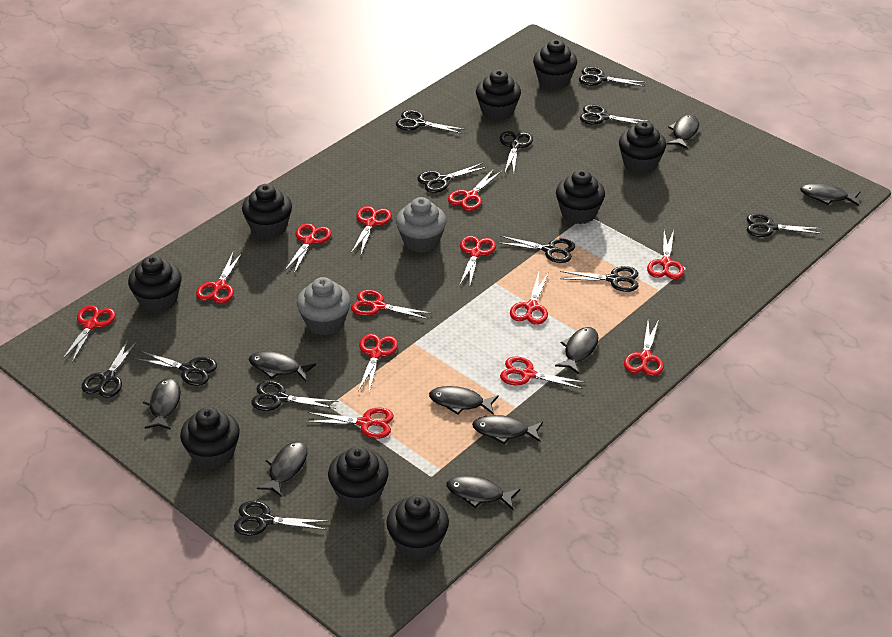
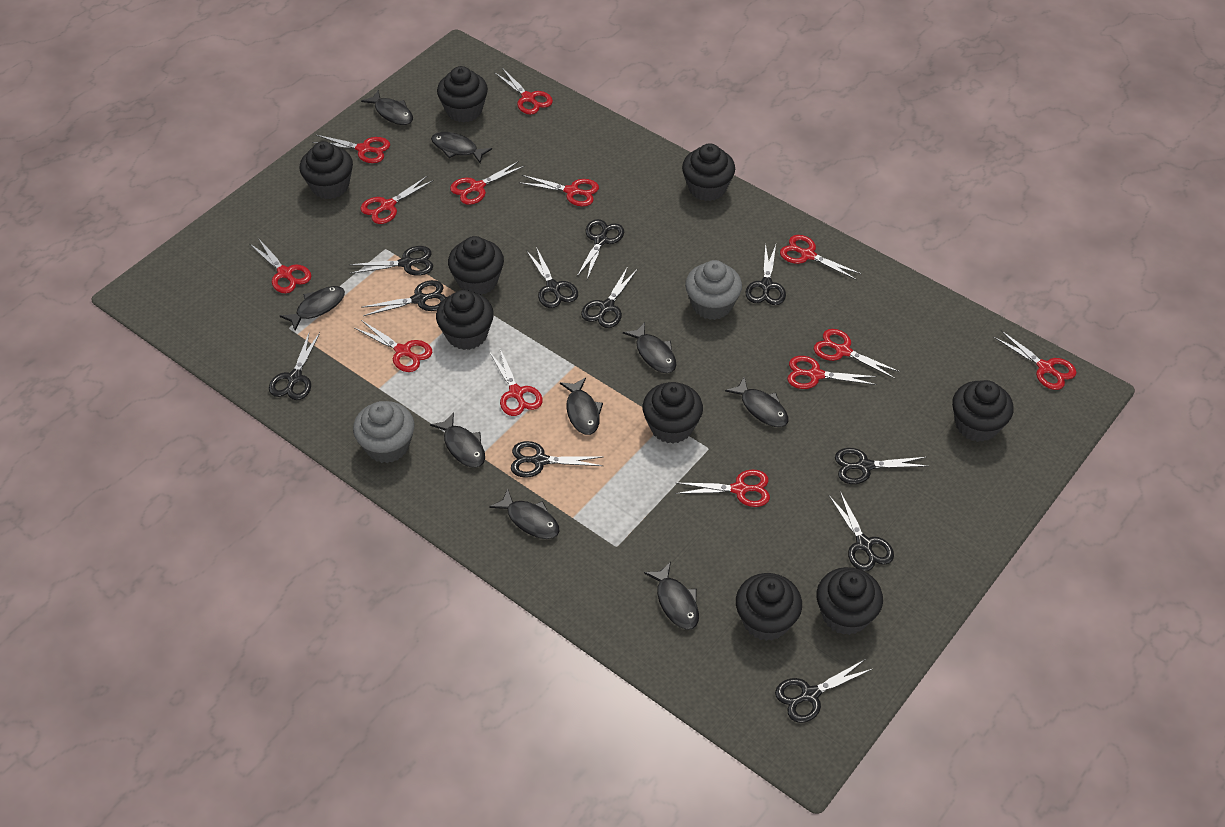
black scissors: [82,339,138,398] [136,351,217,386] [234,501,329,536] [251,381,339,411] [396,110,466,134] [417,163,488,193] [499,236,575,263] [500,131,533,173] [560,266,639,292] [579,67,647,87] [580,104,650,125] [747,213,823,237] = 12 -> [269,331,320,400] [349,246,433,276] [361,280,446,316] [511,441,603,478] [526,247,578,308] [577,219,624,279] [581,266,638,328] [746,243,786,305] [775,659,873,723] [829,491,894,571] [835,448,928,484] = 11

